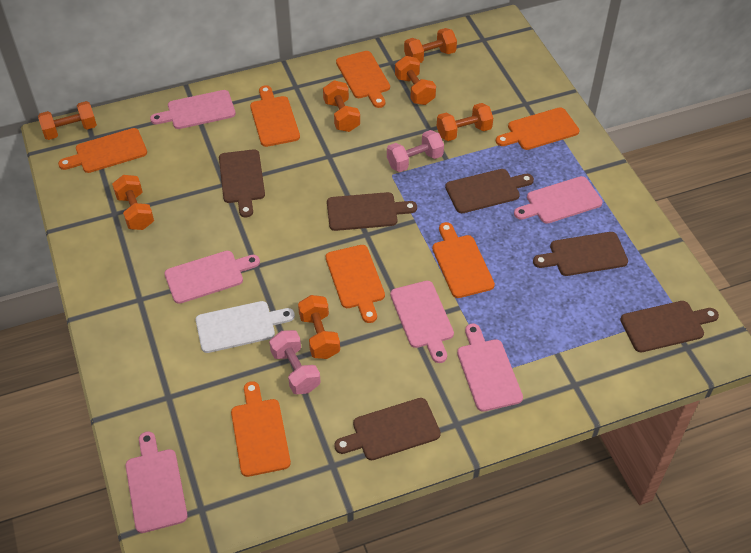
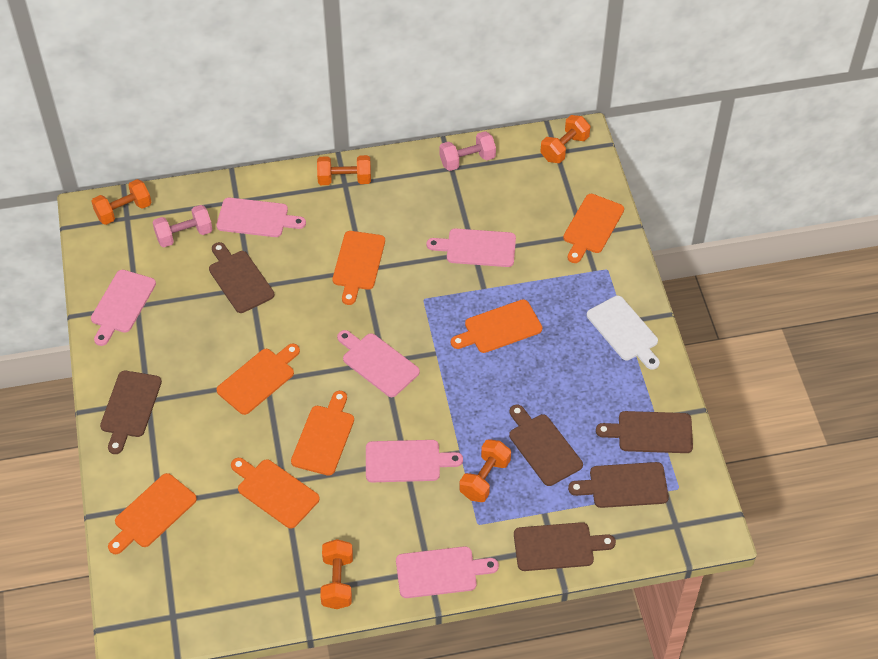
orange dumbbell: [38,101,97,140] [112,175,154,230] [298,295,340,359] [323,80,360,132] [395,56,436,105] [404,28,457,63] [437,103,493,141] = 7 -> [91,179,152,225] [317,155,371,185] [320,539,353,609] [459,439,511,502] [540,115,590,163] = 5

